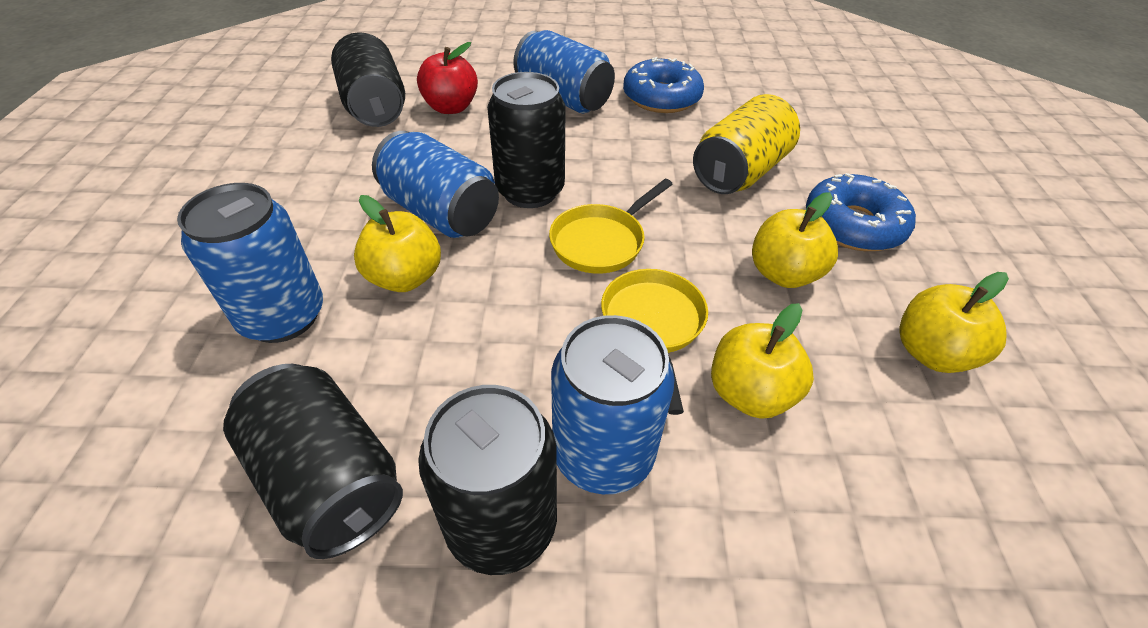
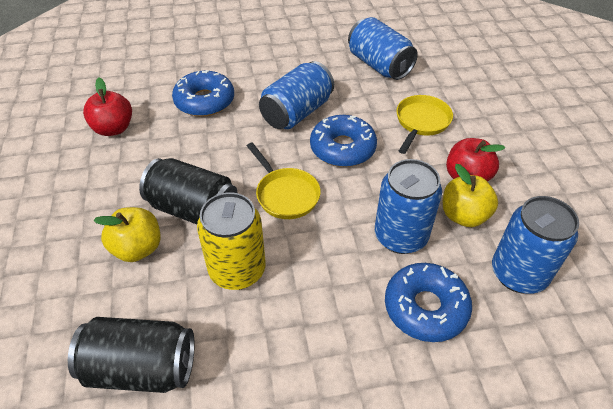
black can: [223,364,403,559] [331,32,405,127] [418,385,557,575] [487,72,566,208] = 4 -> [68,317,195,393] [139,158,238,224] = 2
blue donut: [623,57,704,113] [806,173,916,251] = 2 -> [172,70,234,117] [310,115,377,167] [385,263,472,342] = 3
red apple: [417,42,478,114] = 1 -> [83,78,132,136] [446,138,505,182] = 2
yellow apple: [354,195,441,292] [711,303,814,419] [752,192,838,288] [899,272,1009,373] = 4 -> [93,207,161,262] [443,164,498,227] = 2

